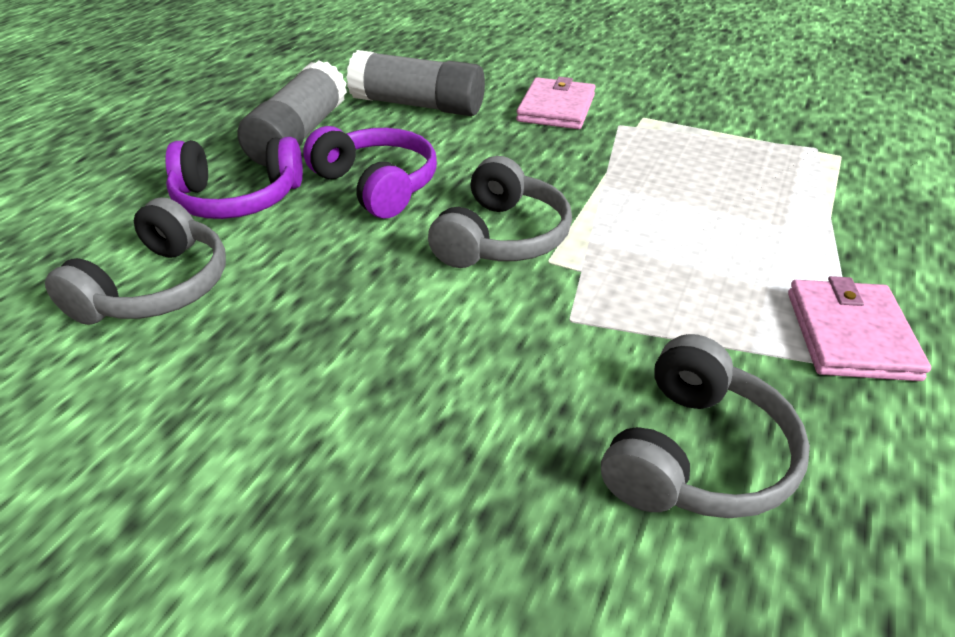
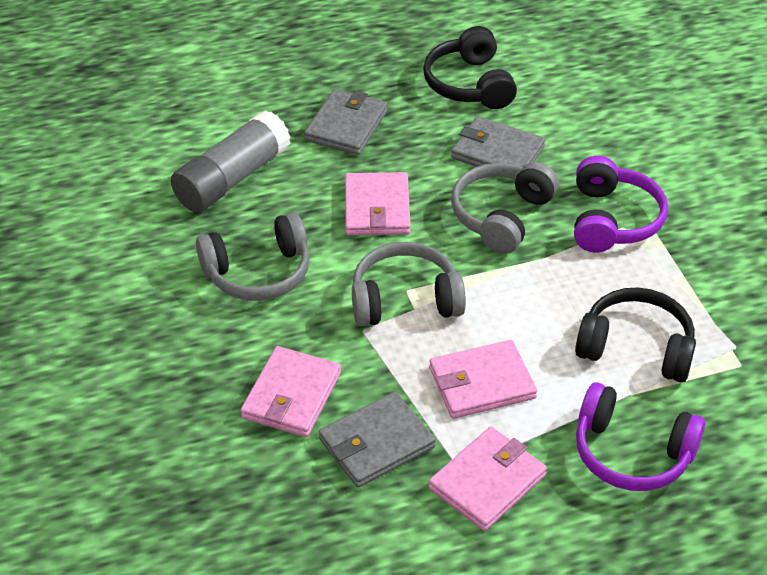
black headphones: none = 0 -> [423,26,517,109] [575,287,696,382] = 2
grey glue stick: [237,60,347,166] [346,50,485,116] = 2 -> [171,110,291,212] = 1
grey wallet: none = 0 -> [304,89,388,155] [319,392,436,487] [451,116,545,180] = 3
pink wallet: [516,77,596,129] [788,276,931,381] = 2 -> [240,346,341,437] [345,172,411,235] [429,340,537,419] [429,427,547,531] = 4

